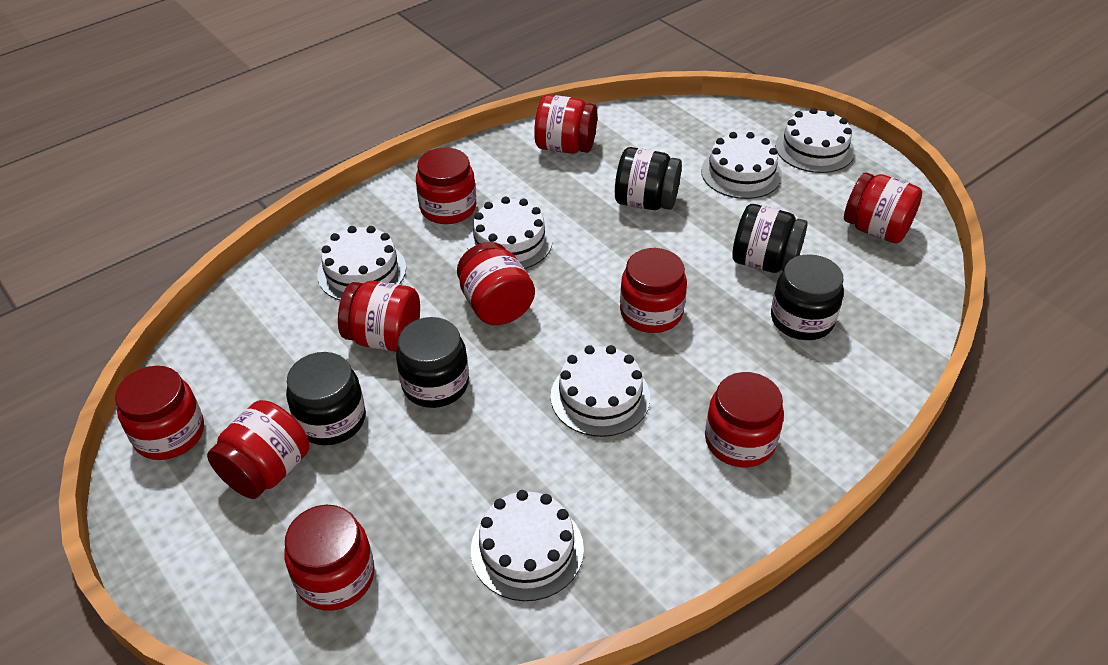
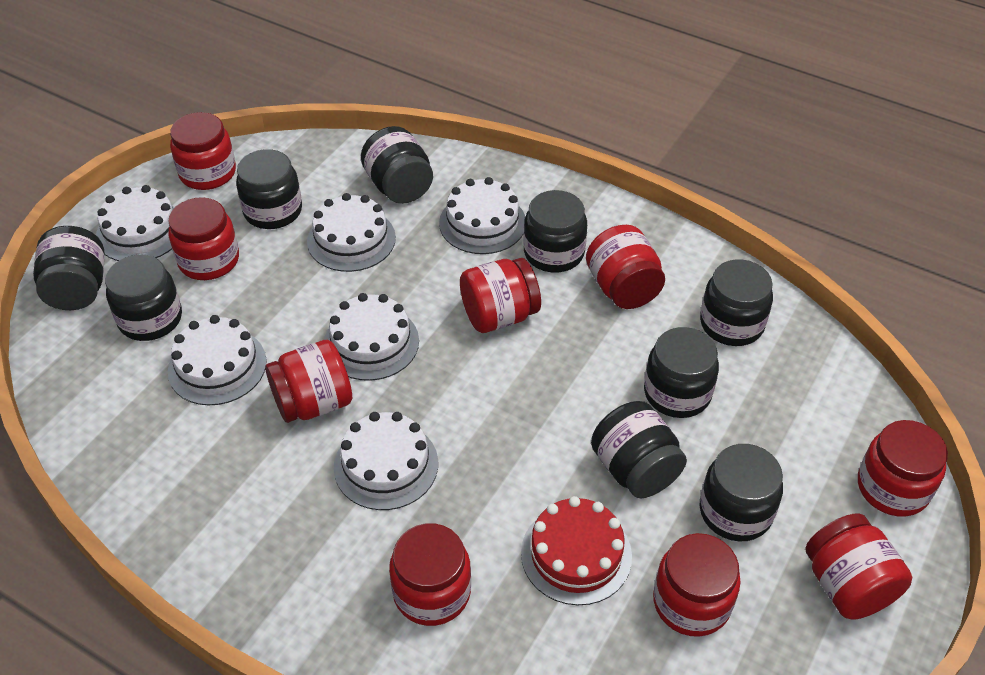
black jar: [286,352,366,445] [396,317,469,408] [615,147,682,210] [732,204,808,273] [771,254,844,340] = 5 -> [33,226,104,310] [105,254,182,341] [236,149,302,229] [361,126,433,204] [523,190,587,273] [591,401,687,498] [644,327,719,418] [699,444,783,542] [700,260,773,346] = 9
red cake: none = 0 -> [521,496,632,605] = 1
red jar: [115,366,204,460] [207,400,309,499] [284,505,375,611] [338,281,420,352] [416,148,476,224] [457,242,535,325] [534,95,597,154] [620,248,687,333] [705,372,784,467] [844,172,922,243] = 10 -> [168,197,239,280] [170,112,236,190] [265,340,352,423] [389,523,471,626] [460,258,541,333] [586,225,665,309] [653,533,741,637] [805,513,913,620] [858,420,948,516] = 9

